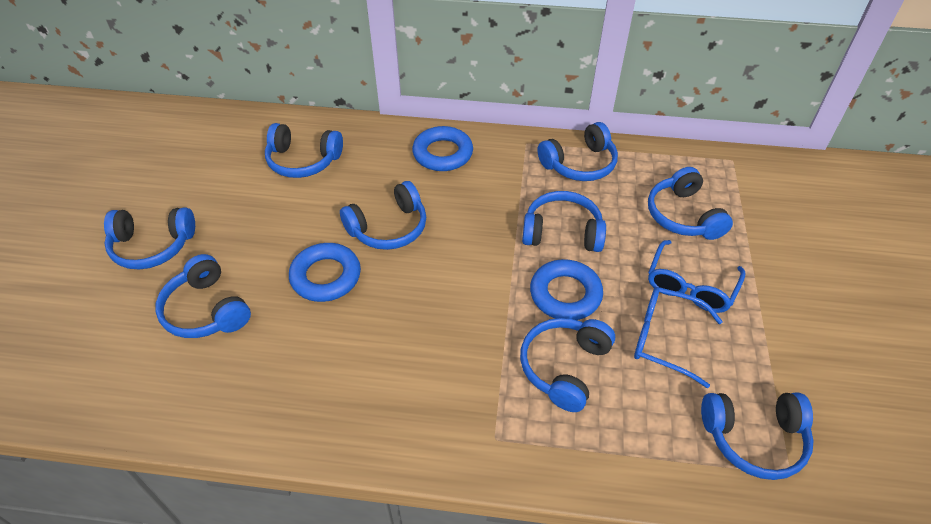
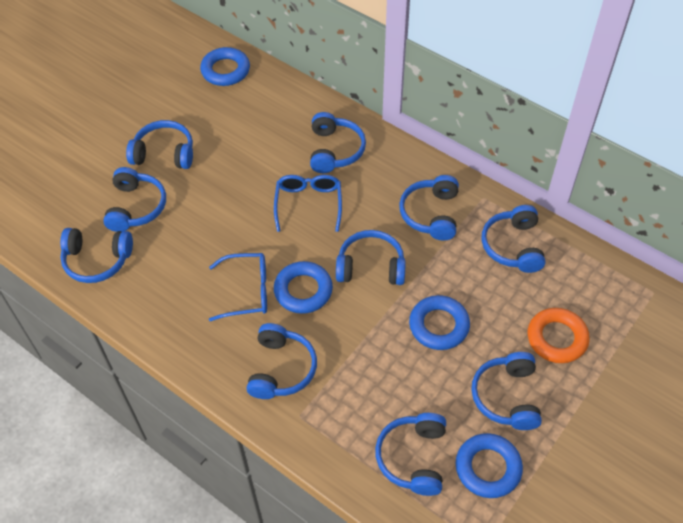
blue headphones: [104,207,195,270] [155,254,251,338] [265,123,343,178] [340,181,426,250] [520,318,615,412] [522,191,606,252] [538,122,618,181] [648,167,733,240] [701,392,813,480] = 9 -> [60,228,133,283] [103,167,166,232] [126,120,193,169] [246,323,317,399] [310,112,366,173] [336,230,406,285] [375,413,446,496] [399,175,459,241] [471,352,542,430] [482,205,545,273] = 10
blue ring: [289,243,361,302] [412,126,473,171] [530,259,603,320] = 3 -> [200,47,250,86] [274,261,333,314] [409,295,470,350] [456,433,523,498] = 4
orange ring: none = 0 -> [528,308,590,363] = 1

